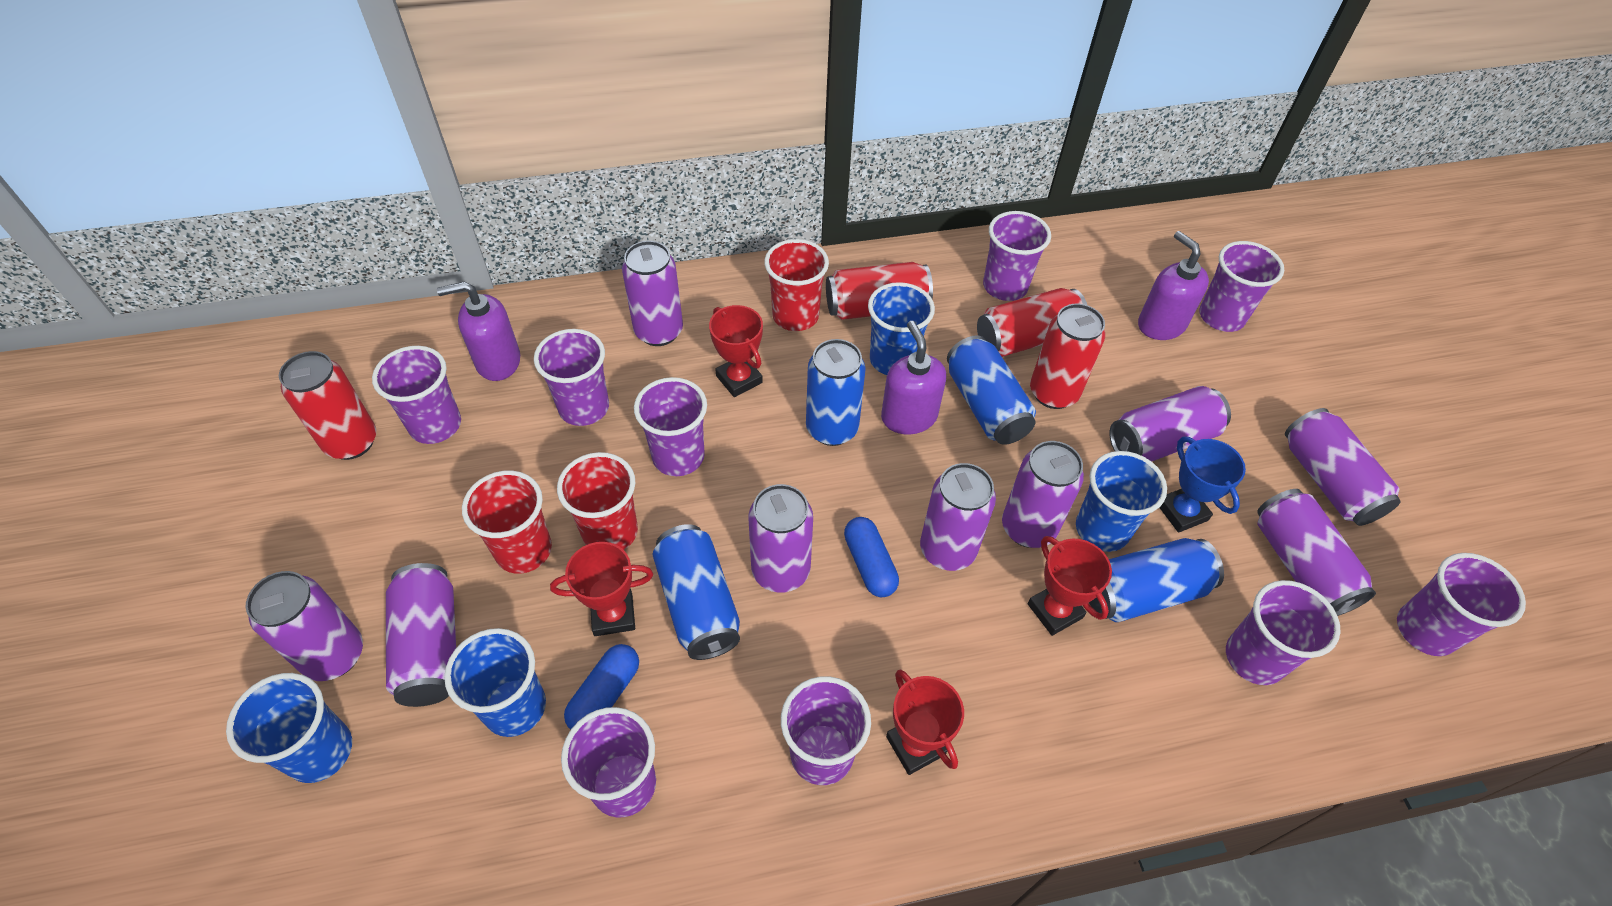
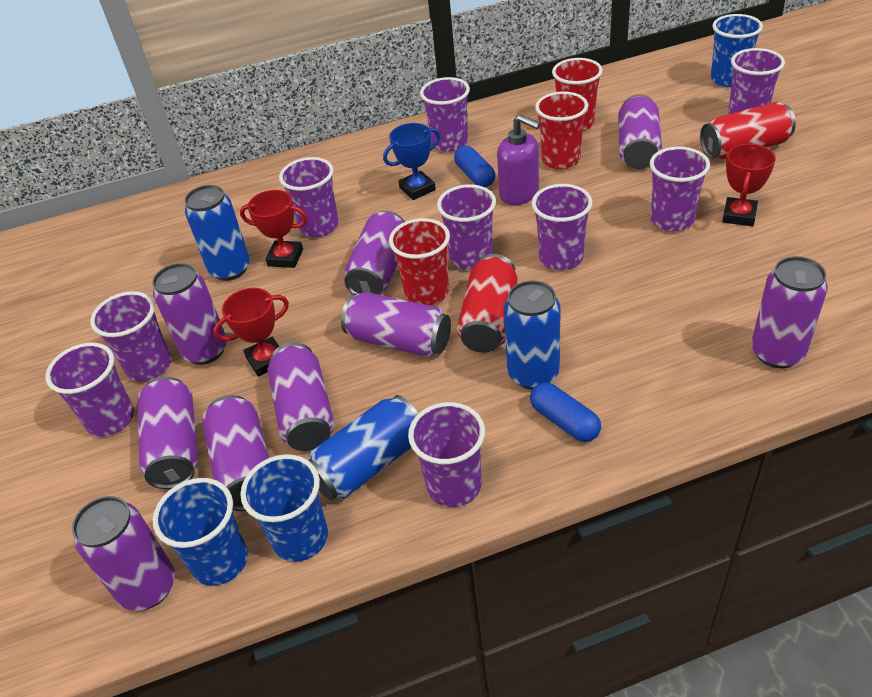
blue can: [652,524,740,660] [806,339,866,446] [947,335,1036,445] [1089,538,1224,622] = 4 -> [185,185,250,281] [308,395,418,500] [504,280,561,389] = 3
blue cup: [226,673,352,783] [444,628,546,737] [868,282,935,375] [1076,451,1167,552] = 4 -> [152,478,248,586] [240,454,328,562] [711,14,763,87] = 3
purple soap dispenser: [437,281,520,381] [881,321,946,434] [1138,231,1209,340] = 3 -> [497,114,540,205] = 1
red can: [279,351,376,460] [826,262,933,320] [977,288,1087,357] [1030,304,1105,409] = 4 -> [457,254,517,353] [700,102,796,159] = 2
red trophy: [550,542,653,636] [709,305,763,397] [886,669,964,775] [1028,536,1112,636] = 4 -> [213,288,289,377] [240,190,307,268] [722,144,776,226] = 3

